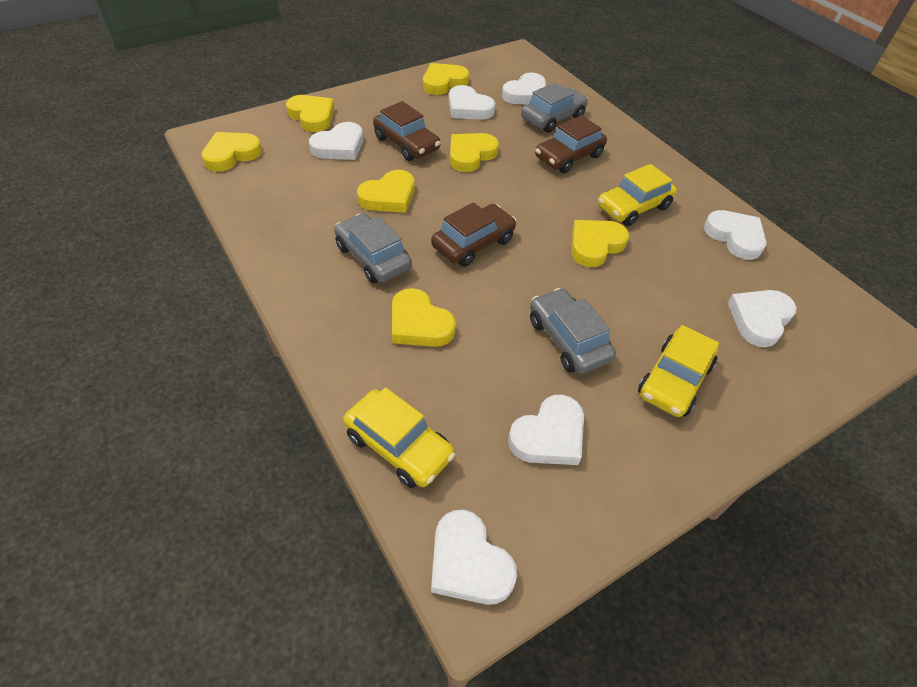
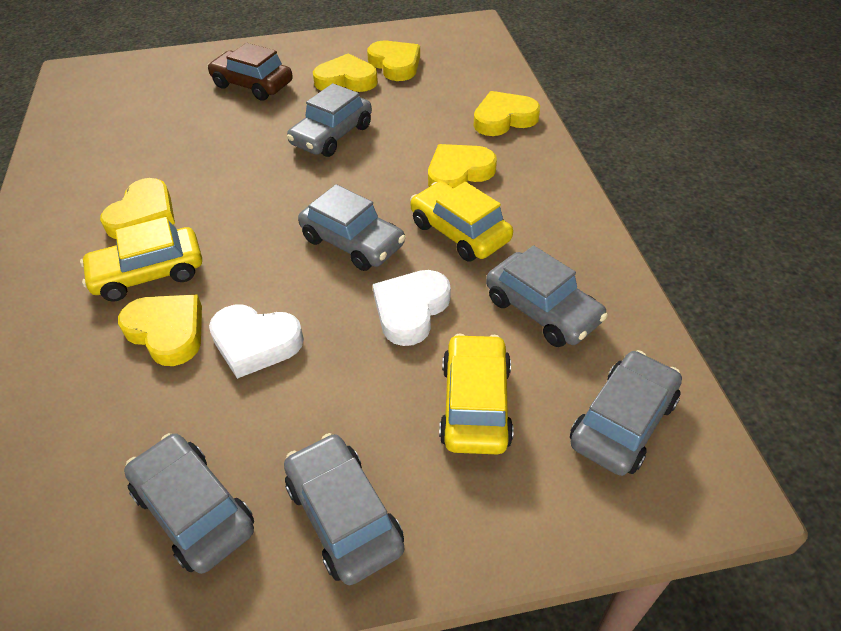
brown car: [373,101,441,161] [431,202,517,267] [535,115,607,173] = 3 -> [207,43,293,101] = 1
grey car: [334,213,412,283] [521,83,588,133] [530,288,616,374] = 3 -> [124,433,254,574] [284,433,404,585] [287,83,372,157] [298,184,406,271] [486,245,608,347] [570,350,682,476] = 6
white heart: [309,122,363,160] [431,510,517,605] [449,85,495,120] [502,73,546,104] [508,395,584,465] [704,210,767,260] [728,290,797,347] = 7 -> [209,305,304,379] [373,270,451,346] = 2
yellow heart: [201,132,262,172] [286,95,335,132] [357,170,415,213] [392,288,456,347] [423,63,469,95] [450,133,499,172] [571,220,629,267] = 7 -> [100,178,175,239] [118,295,202,366] [313,53,378,92] [367,41,420,81] [428,144,497,188] [474,91,540,136] = 6

